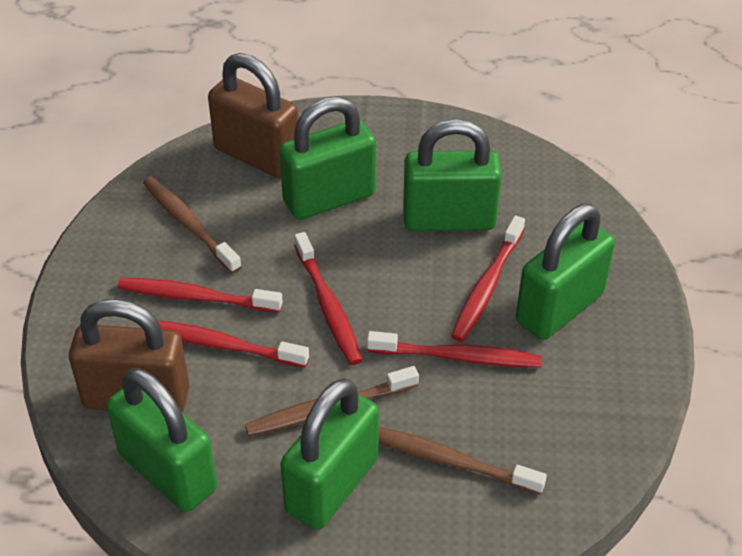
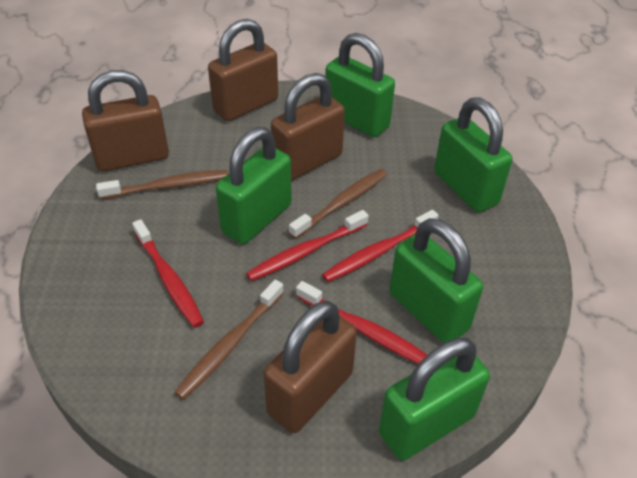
brown padlock: [69,299,190,412] [208,53,298,178] = 2 -> [82,70,169,171] [208,19,278,121] [264,301,357,433] [271,73,345,181] = 4
red toothbrush: [118,278,283,313] [157,320,309,367] [294,232,363,365] [367,331,542,368] [451,215,525,342] = 5 -> [132,219,204,328] [246,210,369,281] [296,281,427,364] [322,210,439,282] = 4

